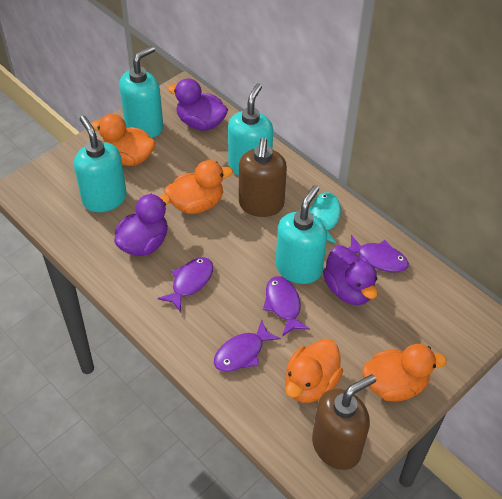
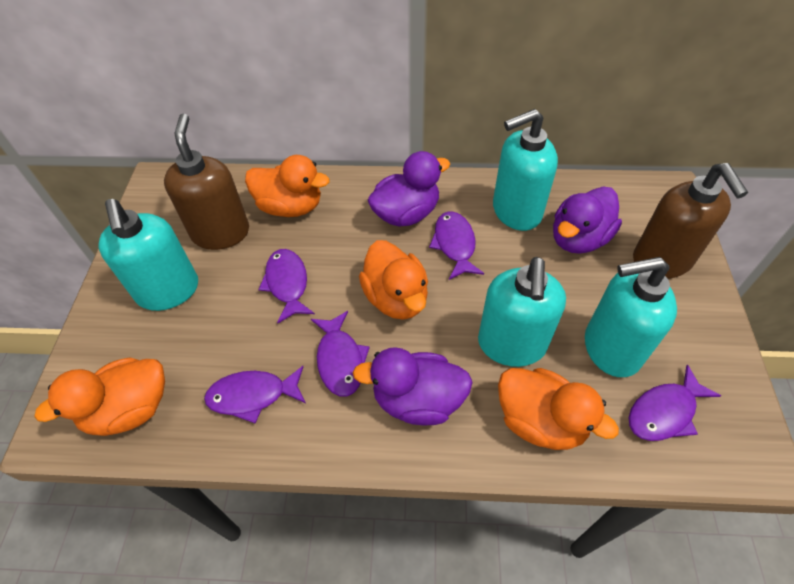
purple fish: [158,257,213,312] [214,319,281,372] [263,277,310,336] [348,235,409,273] = 4 -> [204,366,306,423] [258,249,315,323] [311,311,370,397] [429,211,484,280] [629,364,721,441] = 5
turquoise fish: [308,192,341,244] = 1 -> none = 0

